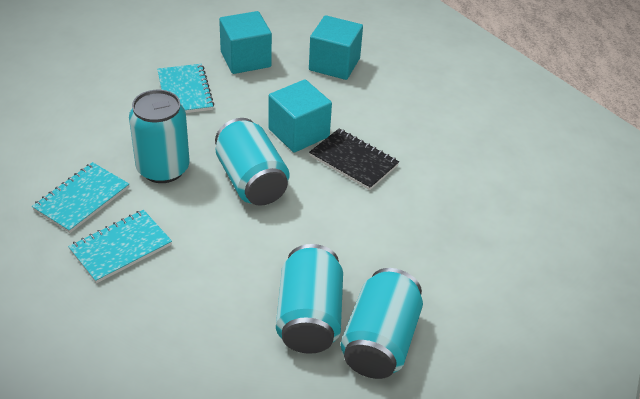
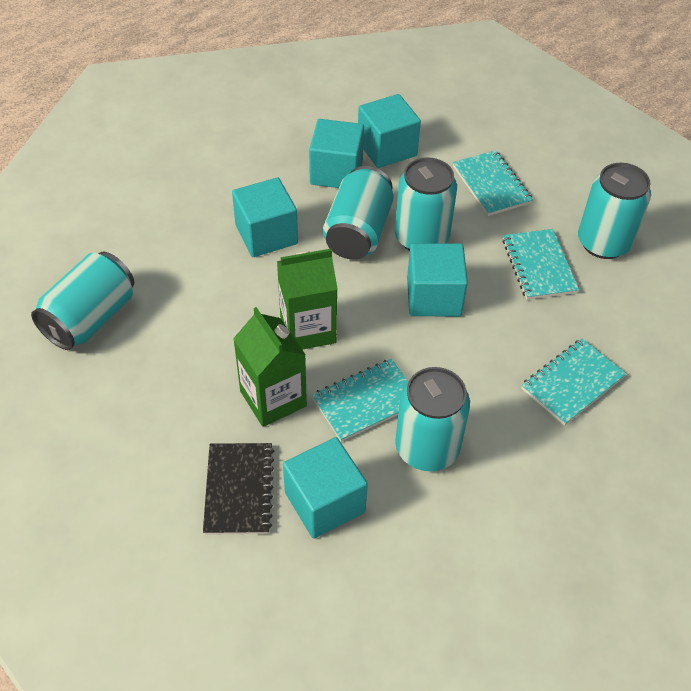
green carton: none = 0 -> [233,307,307,427] [277,249,338,350] = 2
turquoise can: [129,90,190,183] [215,118,290,206] [276,244,343,354] [341,268,423,379] = 4 -> [31,252,134,350] [323,166,394,260] [395,157,457,251] [395,367,470,471] [578,163,651,259] = 5
turquoise cube: [219,11,272,74] [268,79,332,153] [309,15,363,80] = 3 -> [232,177,298,257] [283,437,368,539] [309,119,364,188] [358,94,421,168] [407,243,468,316] = 5
turquoise notebook: [32,162,129,233] [68,210,172,283] [157,64,214,113] = 3 -> [312,359,408,442] [453,150,533,216] [502,229,579,300] [521,338,626,426] = 4

